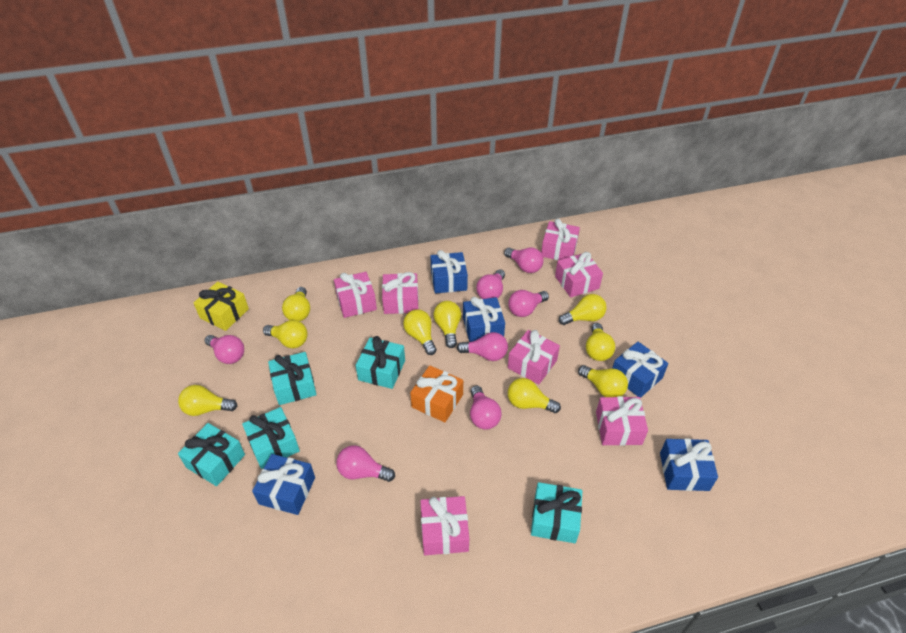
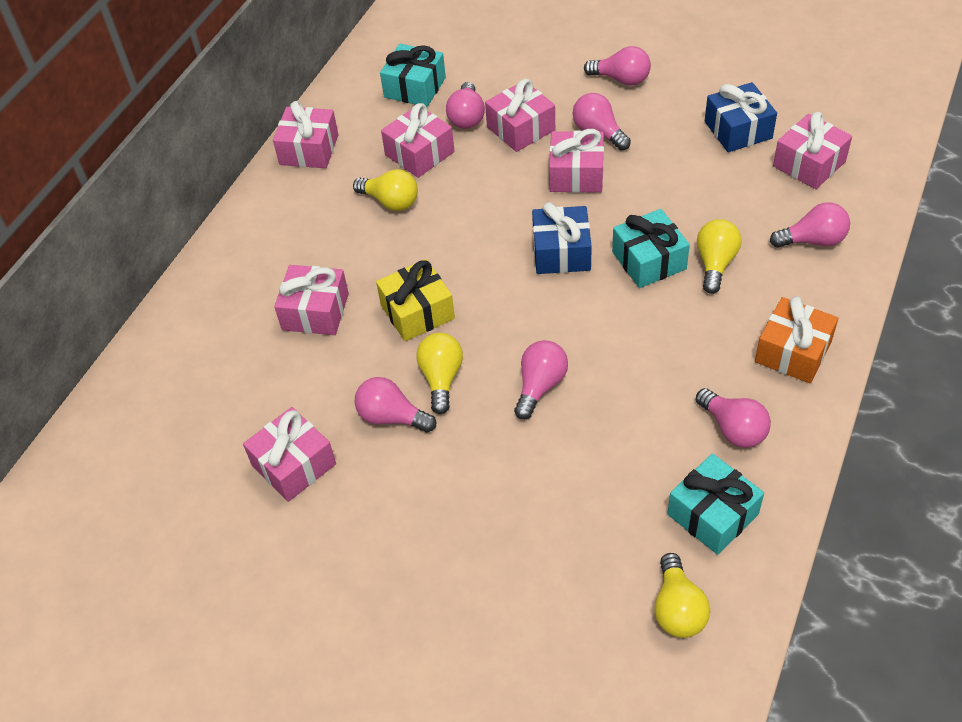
blue gift: [252,454,315,515] [430,250,468,294] [463,297,505,342] [613,342,668,398] [660,438,718,491] = 5 -> [532,202,592,274] [705,82,777,152] = 2
turquoise gift: [178,423,245,486] [242,407,300,469] [268,352,317,405] [356,336,405,389] [531,482,582,543] = 5 -> [380,44,446,107] [612,209,690,288] [667,454,764,555] = 3
yellow light bulb: [178,385,237,416] [263,320,307,348] [282,287,310,321] [403,309,437,355] [434,301,461,348] [508,378,561,413] [559,294,606,325] [578,365,628,397] [586,323,615,361] = 9 -> [353,169,418,211] [416,333,463,414] [654,553,710,638] [697,219,742,294] = 4

